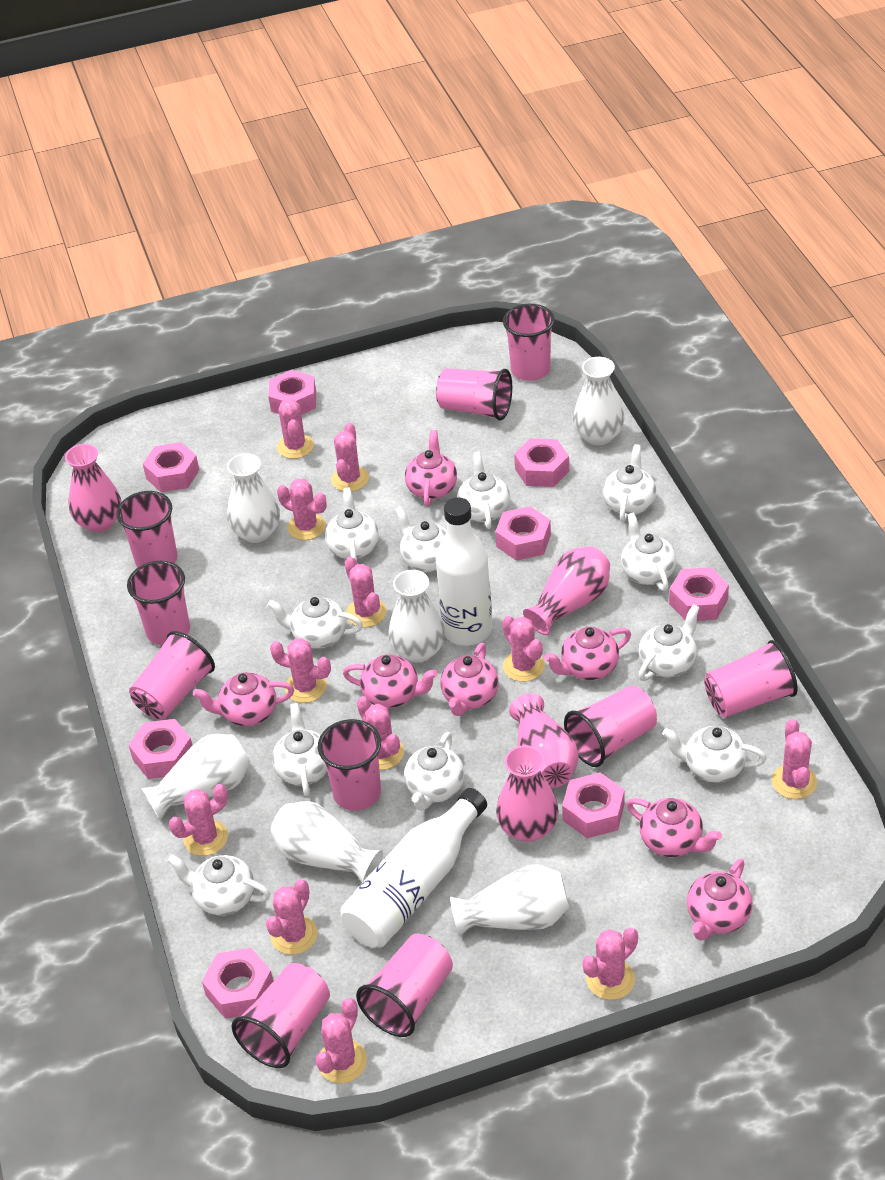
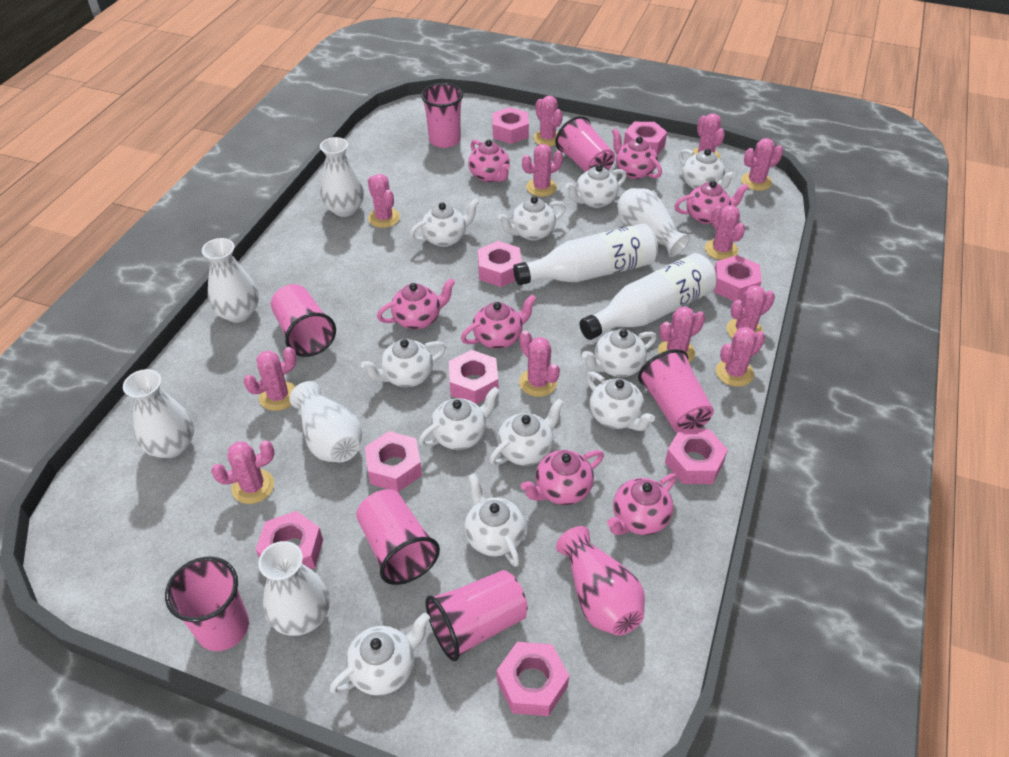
pink cup: [116,491,177,567] [127,561,190,645] [129,631,215,719] [231,963,330,1068] [318,719,381,811] [356,934,453,1037] [436,368,512,421] [503,304,554,381] [564,685,657,767] [704,640,798,718] = 10 -> [165,557,249,651] [271,284,336,357] [356,489,440,585] [421,83,463,148] [426,570,528,661] [555,116,615,172] [638,349,714,432] = 7
pink nut: [129,719,193,779] [143,442,199,492] [202,948,273,1019] [268,370,316,415] [495,506,551,561] [514,438,569,487] [562,772,625,838] [669,567,729,621] = 8 -> [256,511,323,569] [365,431,422,492] [449,350,498,404] [478,241,522,287] [492,107,529,144] [497,642,569,716] [623,122,667,155] [665,429,728,484] [714,255,762,301] = 9
pink vase: [65,444,122,532] [496,745,559,842] [509,693,579,788] [523,546,610,635] = 4 -> [556,526,645,636] = 1

